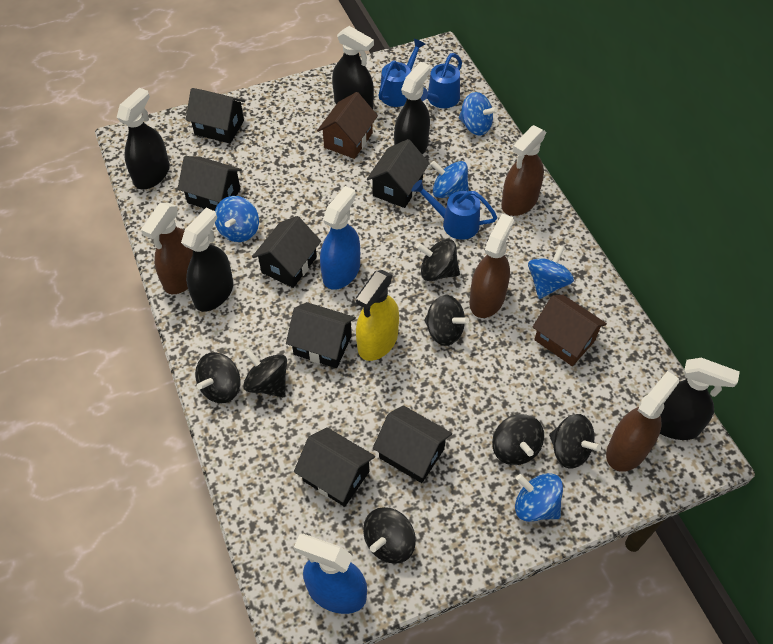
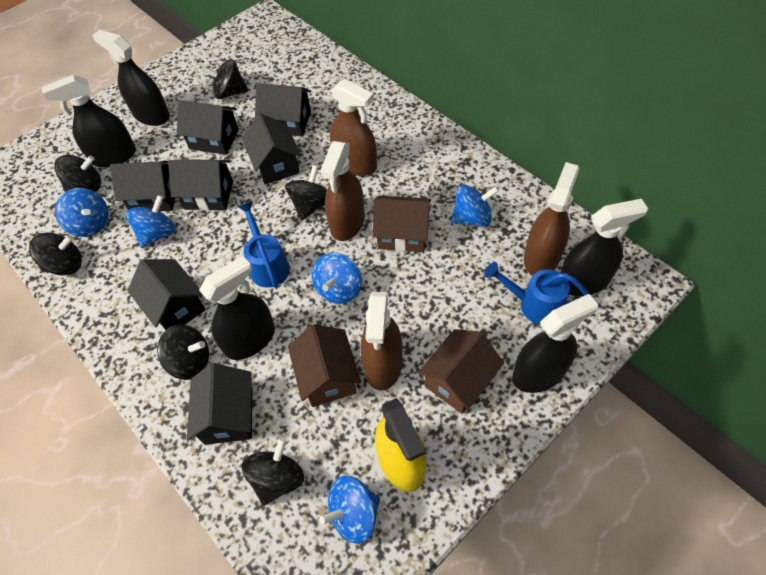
black spinning top: [195,352,240,403] [243,349,287,397] [363,507,416,564] [416,239,460,281] [424,295,469,346] [492,414,544,465] [549,414,601,469] = 7 -> [29,233,82,275] [54,155,101,192] [157,324,209,380] [201,59,248,99] [242,438,304,506] [285,165,327,221] = 6
blue spray bottle: [294,534,367,614] [320,186,360,290] = 2 -> none = 0
blue watering can: [378,39,425,107] [411,180,497,240] [421,53,462,108] = 3 -> [237,201,290,288] [484,262,589,325] = 2
brown house: [317,92,378,159] [533,295,607,366] = 2 -> [288,324,361,407] [372,196,431,252] [418,329,504,414] = 3

